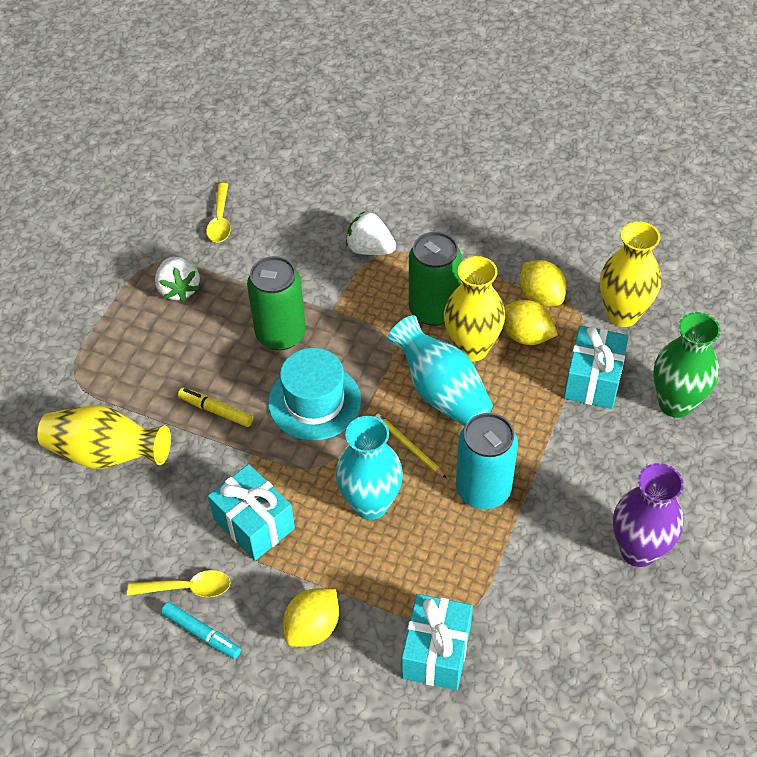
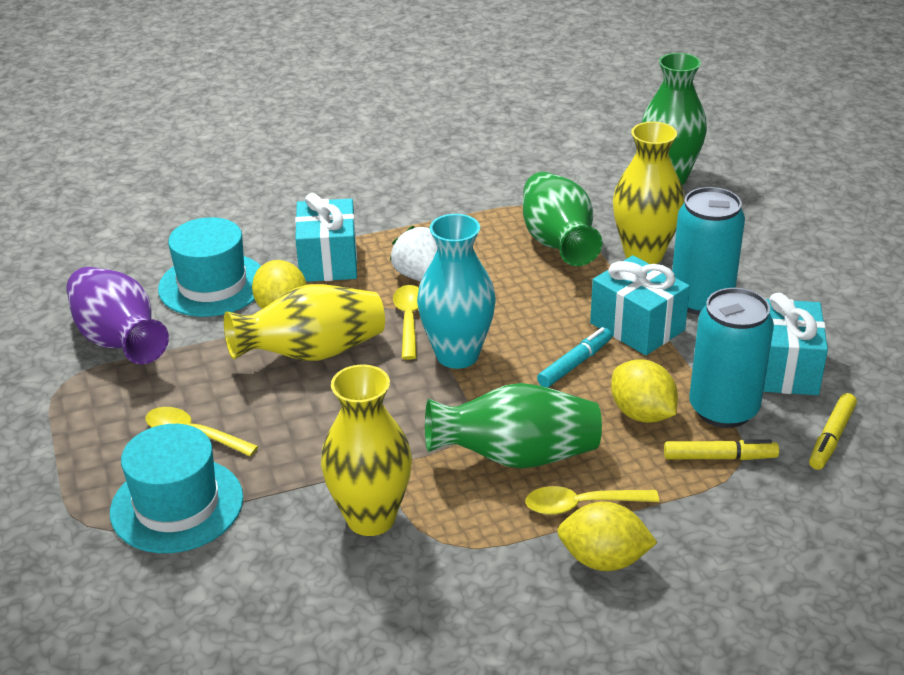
green can: [247,256,306,350] [409,232,462,326] = 2 -> none = 0
green vase: [653,312,721,418] = 1 -> [425,383,602,468] [523,172,602,266] [642,53,707,185] = 3
turquoise can: [456,413,518,509] = 1 -> [672,187,745,315] [689,288,774,428] = 2
turquoise hat: [268,348,361,441] = 1 -> [110,424,243,553] [158,217,261,317] = 2
turquoise vase: [336,416,403,520] [387,315,493,426] = 2 -> [417,214,496,369] = 1
white strawberry: [155,257,200,302] [346,211,396,255] = 2 -> [390,226,438,281] = 1
yellow marker: [178,388,253,427] = 1 -> [664,439,779,460] [809,393,857,470] = 2
yellow pencil: [375,414,446,478] = 1 -> none = 0
yellow spoon: [127,570,231,597] [206,183,231,242] = 2 -> [146,407,258,457] [393,285,419,360] [525,486,659,515] = 3

